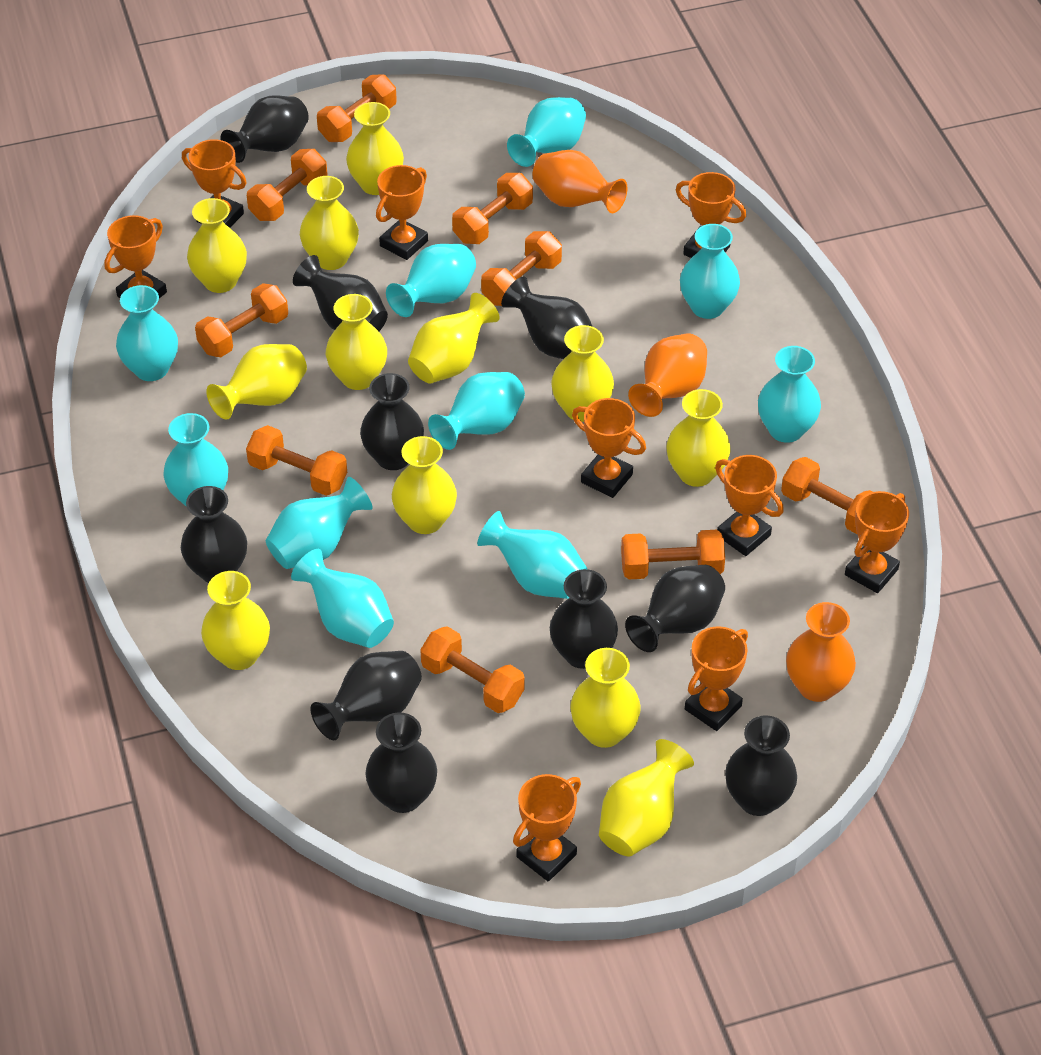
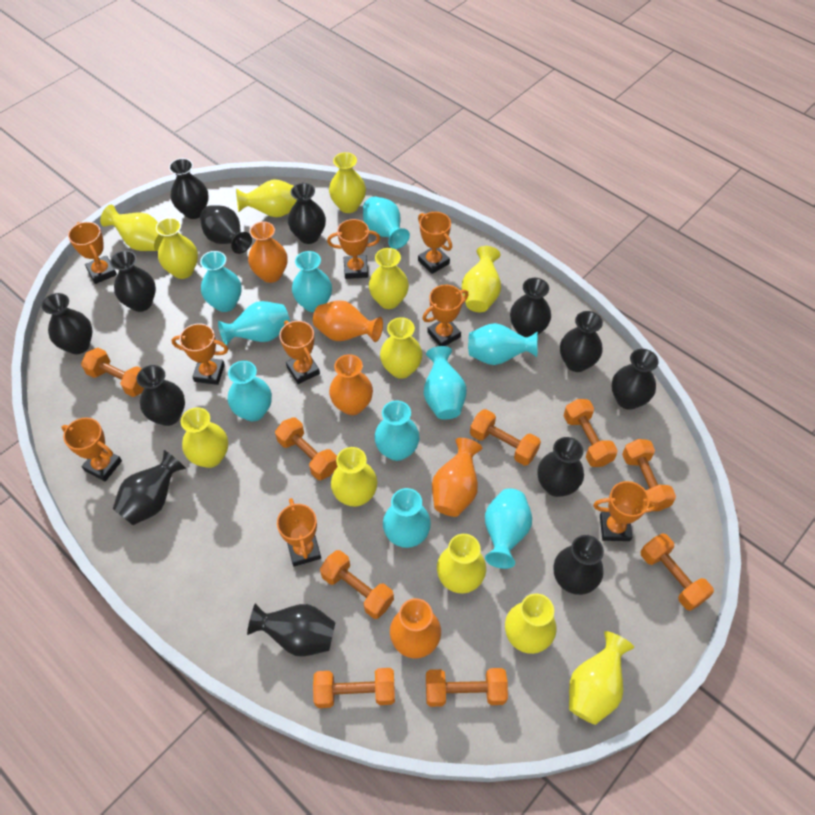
black vase: [181,486,247,583] [220,96,309,163] [293,255,388,331] [310,651,422,740] [360,373,424,470] [365,712,437,813] [501,277,593,359] [550,569,618,669] [625,565,725,652] [725,715,797,816] = 10 -> [42,293,92,354] [110,250,156,312] [113,450,186,525] [136,365,185,426] [169,158,209,219] [200,205,252,254] [247,603,336,657] [288,183,326,244] [510,278,551,337] [537,437,584,497] [554,535,604,595] [560,311,603,372] [612,349,659,410] = 13
orange vase: [533,150,627,213] [628,333,707,417] [786,602,856,702] = 3 -> [248,221,288,283] [313,300,383,342] [329,354,373,415] [390,598,441,658] [432,438,482,517] = 5

